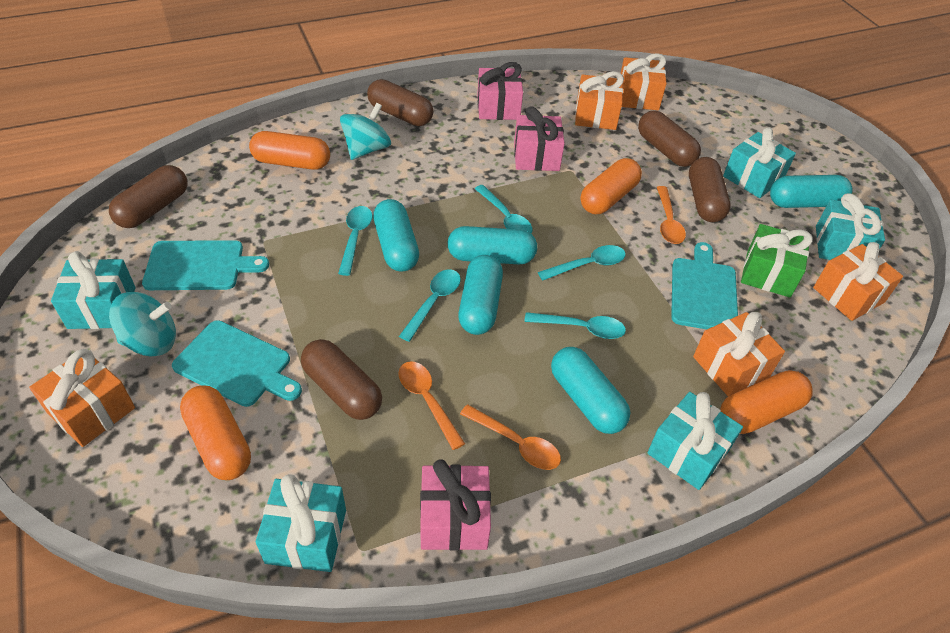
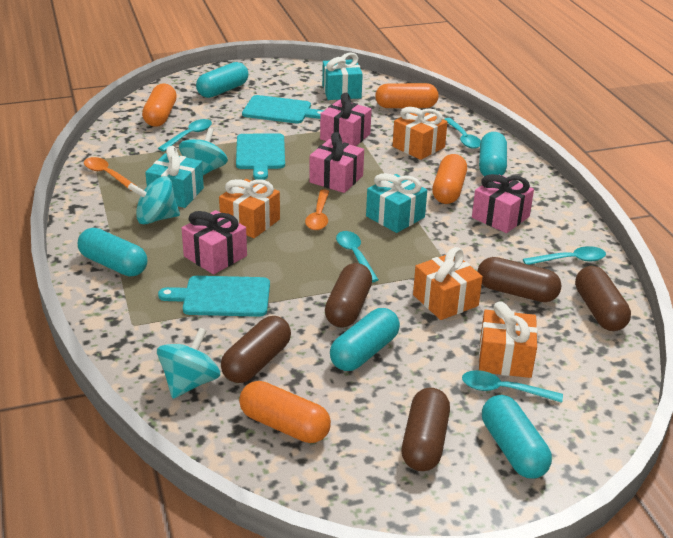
green gift: [741,224,813,297] = 1 -> none = 0
orange gift: [29,349,135,447] [575,71,624,130] [621,53,667,110] [693,312,785,396] [813,242,903,321] = 5 -> [219,179,280,238] [393,107,448,160] [413,247,483,320] [479,302,538,378] = 4
orange spoon: [398,361,465,450] [460,404,561,470] [657,186,686,244] = 3 -> [84,157,138,190] [305,189,330,230] = 2
pink gift: [420,459,491,551] [477,62,523,120] [514,106,565,171] = 3 -> [182,210,247,274] [309,132,364,193] [320,93,372,146] [472,174,534,233] = 4
turquoise gift: [51,251,135,329] [256,474,346,572] [647,392,743,490] [723,128,796,198] [816,193,885,260] = 5 -> [145,146,204,208] [322,52,363,100] [366,173,427,233] = 3
turquoise spinning top: [109,292,176,356] [340,102,391,160] = 2 -> [128,176,180,225] [157,328,220,399] [179,128,228,176] = 3

